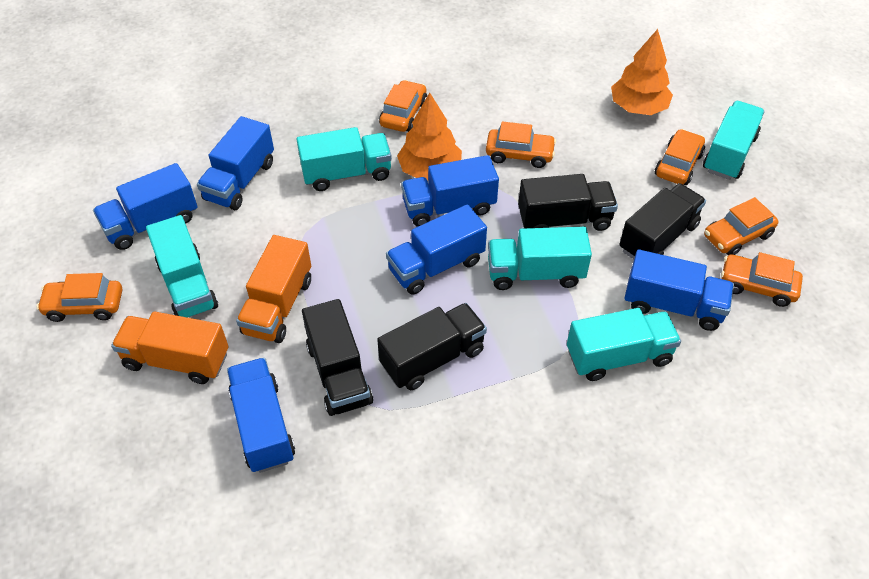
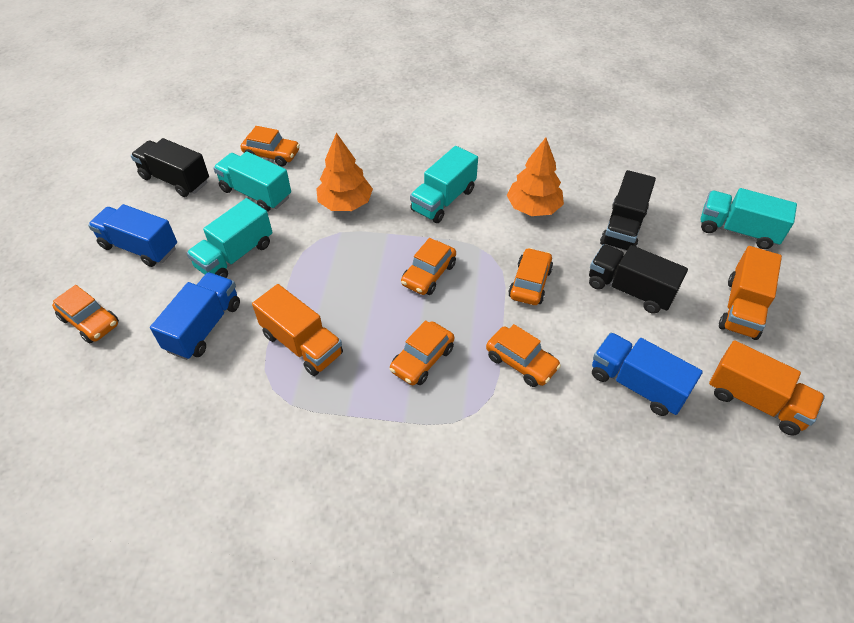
black truck: [302,299,373,416] [377,303,487,390] [518,174,618,231] [619,183,706,259] = 4 -> [131,138,209,197] [589,244,688,314] [600,170,656,251] = 3
blue truck: [93,163,197,250] [197,116,274,210] [227,358,295,473] [386,204,487,295] [401,155,499,227] [624,249,734,331] = 6 -> [88,204,177,267] [150,272,240,360] [592,332,703,416] = 3
orange truck: [111,311,228,384] [236,235,311,343] = 2 -> [252,284,343,376] [709,340,825,436] [719,246,782,340] = 3
turquoise truck: [146,215,218,318] [297,127,392,191] [488,227,592,290] [567,308,681,381] [703,101,765,180] = 5 -> [187,198,273,278] [213,151,291,212] [410,146,478,223] [701,188,797,249] = 4

